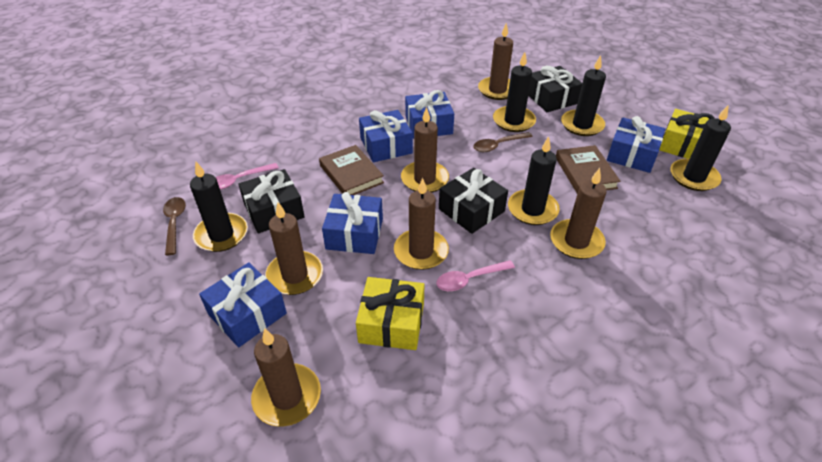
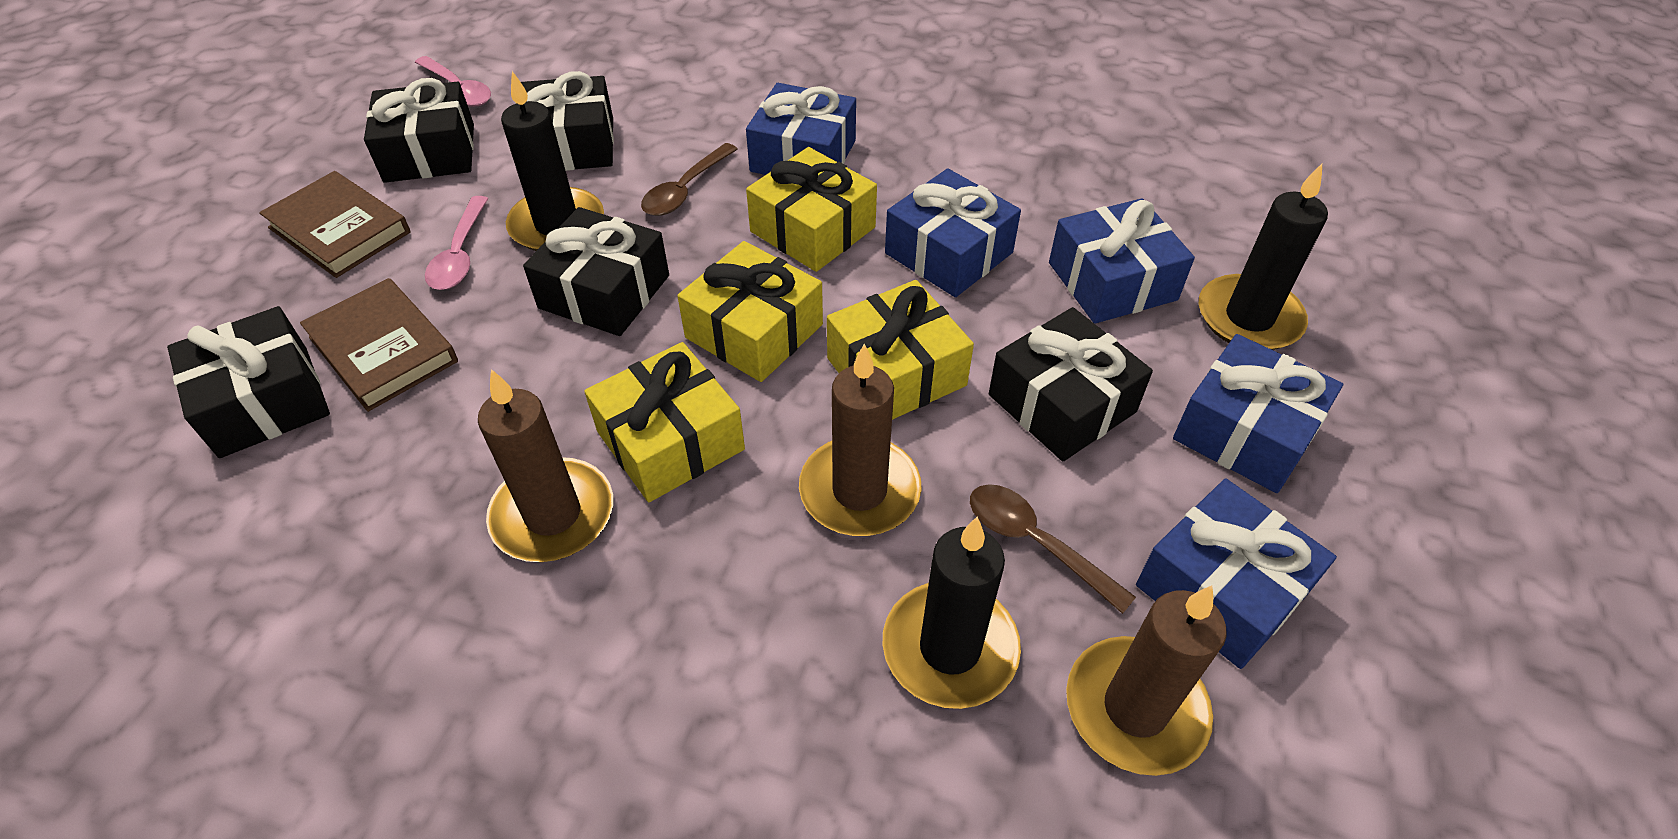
black candle: [190,162,248,252] [493,52,536,132] [508,136,560,225] [561,55,606,136] [670,106,731,191] = 5 -> [501,71,604,251] [883,516,1021,709] [1199,164,1328,350] = 3
black gift: [238,169,305,233] [439,168,508,234] [528,66,582,112] = 3 -> [167,306,330,458] [364,78,474,183] [515,71,614,171] [523,207,669,336] [989,307,1153,461] = 5
brown candle: [251,328,321,427] [265,202,323,295] [394,178,449,270] [401,107,449,193] [478,23,513,100] [550,168,607,259] = 6 -> [478,369,613,562] [799,344,921,536] [1066,586,1227,776] = 3
yellow gift: [356,277,425,350] [659,109,714,159] = 2 -> [584,342,745,502] [677,241,823,382] [746,147,877,272] [827,280,974,420] = 4

